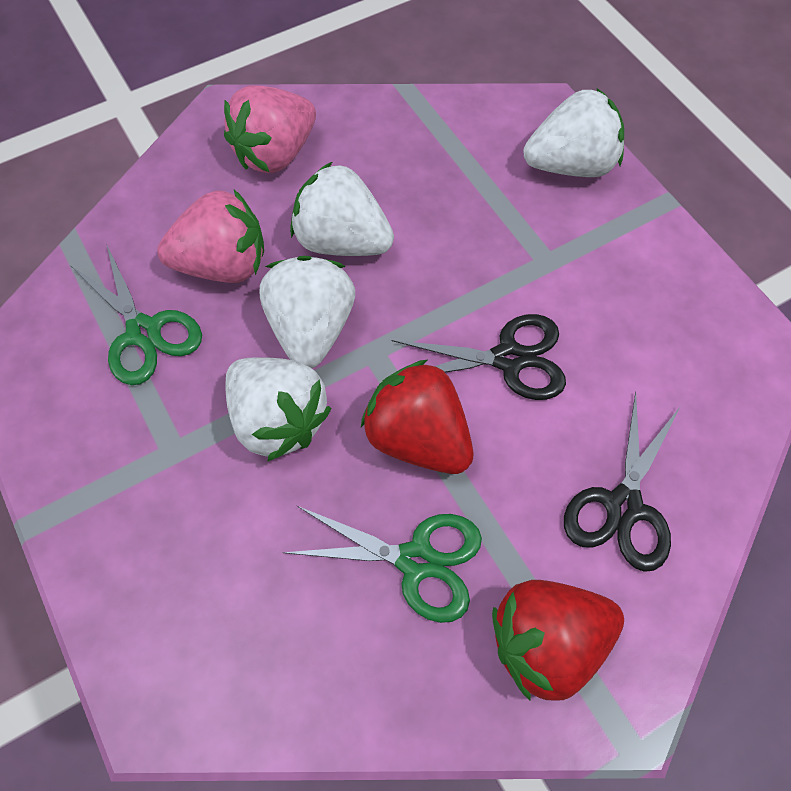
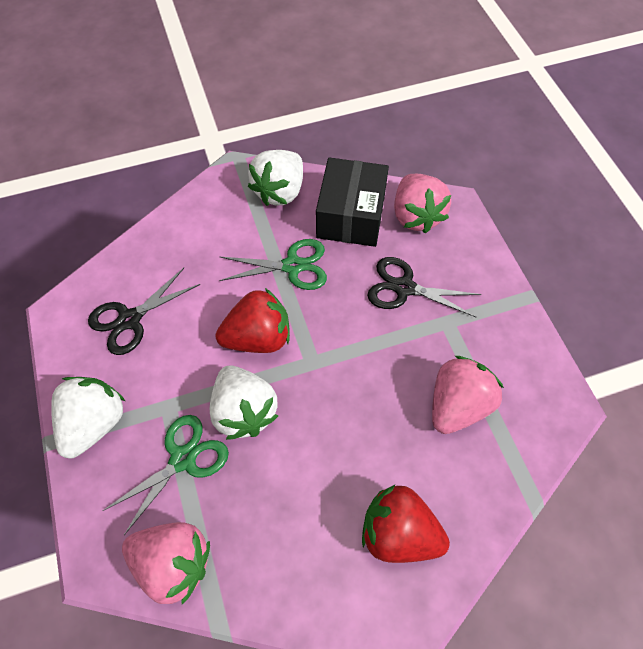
black box: none = 0 -> [316,157,389,247] = 1
pink strawberry: [157,190,264,283] [224,85,316,173] = 2 -> [122,522,210,604] [394,174,451,233] [432,356,504,434] = 3
white strawberry: [225,357,332,461] [260,256,355,368] [290,162,394,256] [523,88,624,177] = 4 -> [51,377,125,458] [210,365,278,440] [248,150,303,206] = 3

